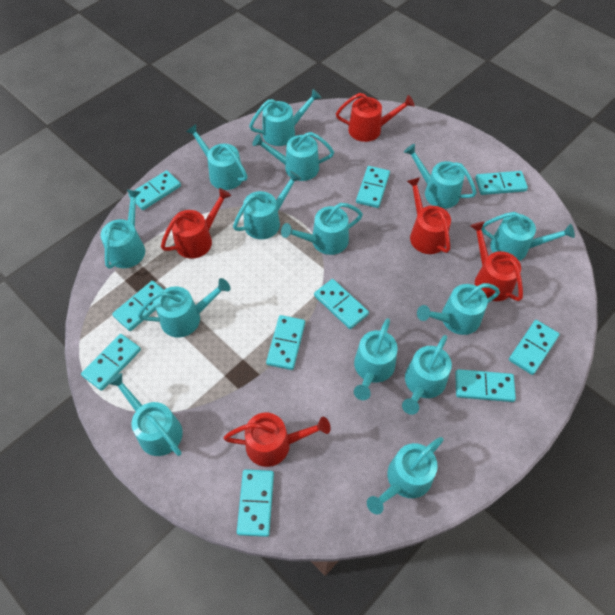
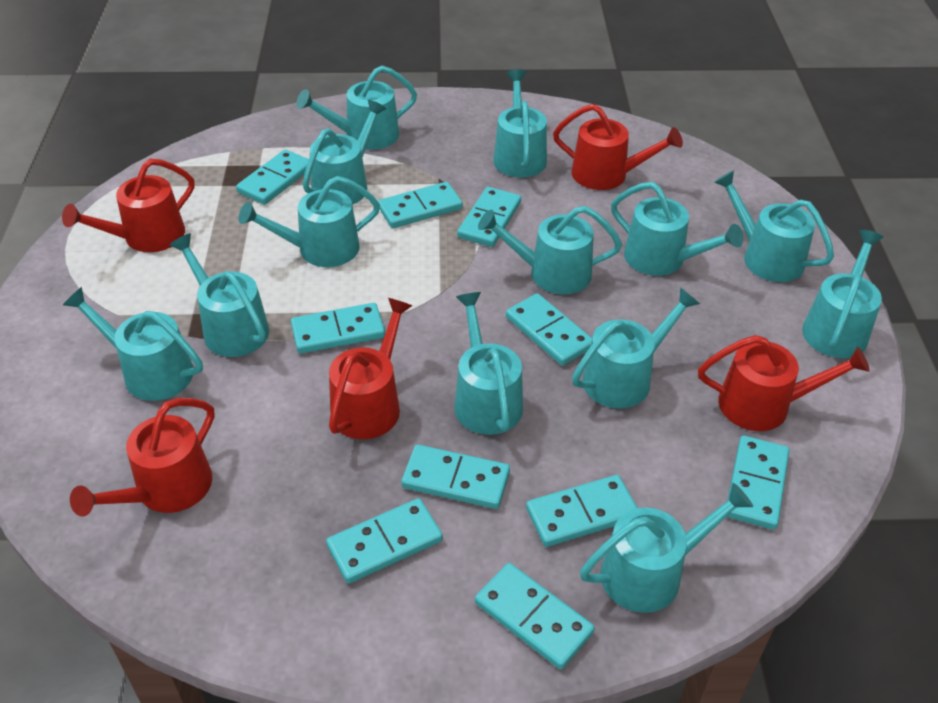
turquoise watering can: [101,190,145,269] [108,373,183,456] [138,278,230,338] [186,124,247,190] [233,171,302,239] [249,89,321,146] [252,132,334,181] [281,203,363,255] [354,318,398,400] [367,437,444,515] [402,335,452,415] [404,144,477,208] [417,283,500,335] [481,212,575,261] = 14 -> [63,287,203,401] [169,233,269,357] [239,176,380,267] [296,66,417,150] [303,100,387,205] [454,292,523,435] [478,206,622,294] [493,69,547,177] [572,288,700,409] [580,483,753,613] [611,182,743,276] [714,170,834,282] [802,230,884,358] = 13

